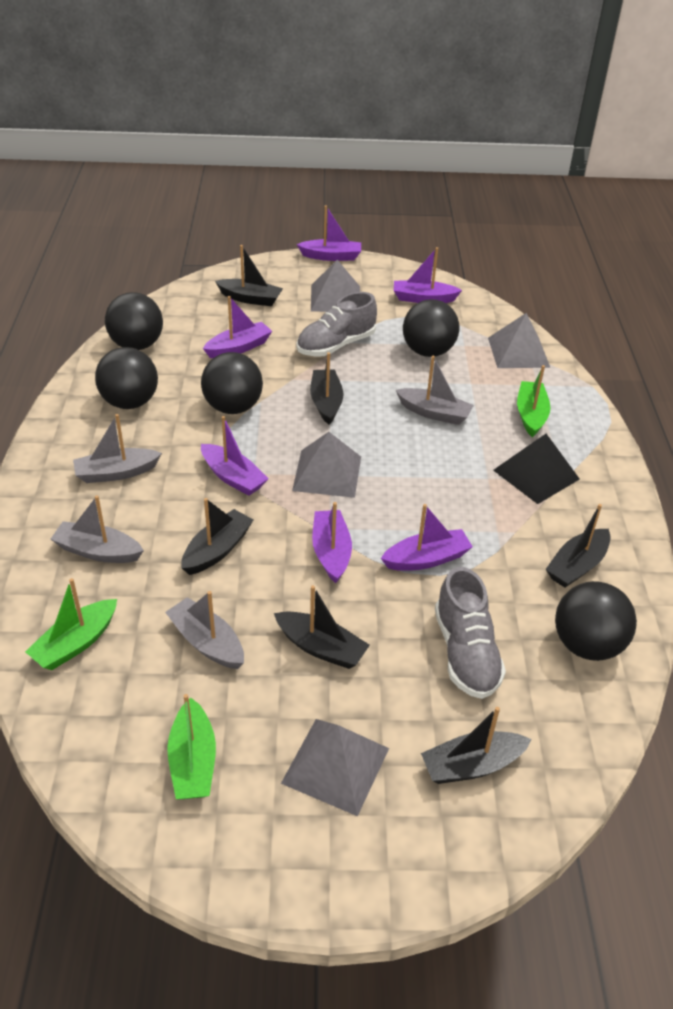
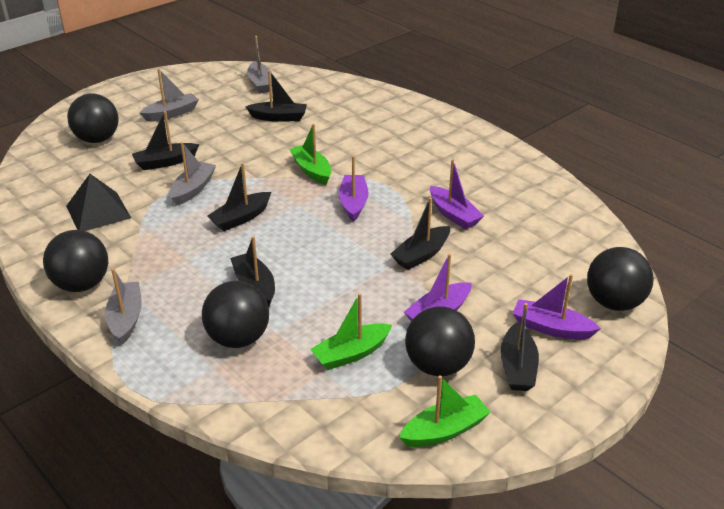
grey pyramid: [281,719,389,816] [292,432,361,498] [311,260,360,312] [488,313,550,368] = 4 -> none = 0
grey shoe: [297,292,377,356] [435,567,506,699] = 2 -> none = 0
purple boat: [201,416,269,496] [203,296,272,358] [297,205,361,261] [312,502,352,583] [381,504,473,571] [394,247,462,303] = 6 -> [339,156,369,222] [404,254,472,321] [430,159,484,229] [513,274,601,339] = 4

